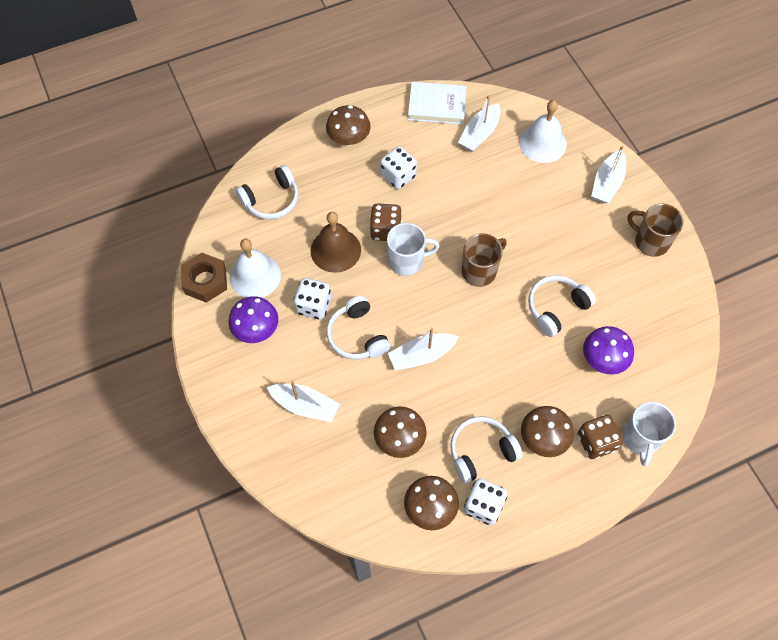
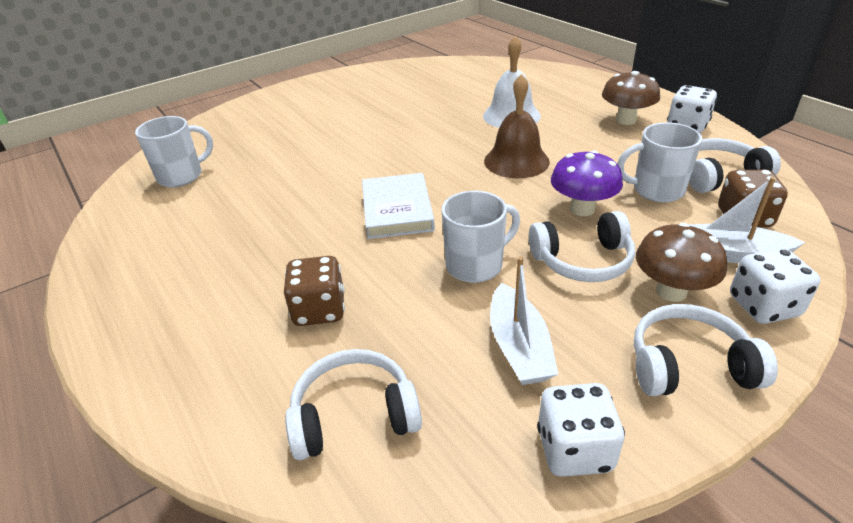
brown mug: [462,233,507,287] [627,204,684,257] = 2 -> none = 0
brown mushroom: [326,105,371,147] [374,406,427,458] [404,476,459,530] [521,406,574,457] = 4 -> [602,71,660,125] [636,223,727,302] = 2
brown nut: [181,253,227,303] = 1 -> none = 0
purple mushroom: [228,296,278,343] [583,326,634,375] = 2 -> [551,150,623,216] = 1
white bell: [229,239,281,298] [519,100,567,163] = 2 -> [483,36,541,128] = 1
white boat: [267,380,340,422] [388,328,459,371] [458,95,500,152] [591,145,626,203] = 4 -> [490,257,558,385] [688,177,805,263] = 2
white mug: [387,223,440,276] [623,402,676,466] = 2 -> [135,116,213,187] [442,191,520,283] [617,122,702,202] = 3

